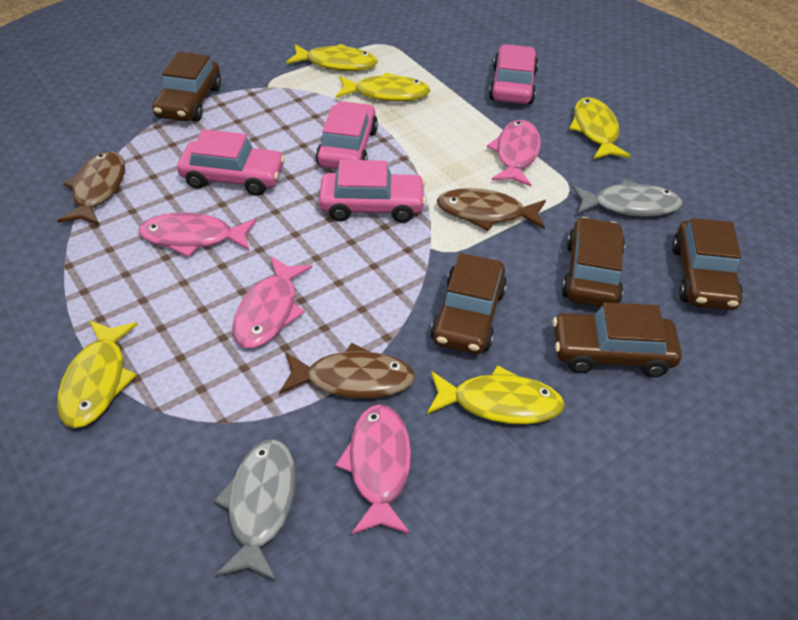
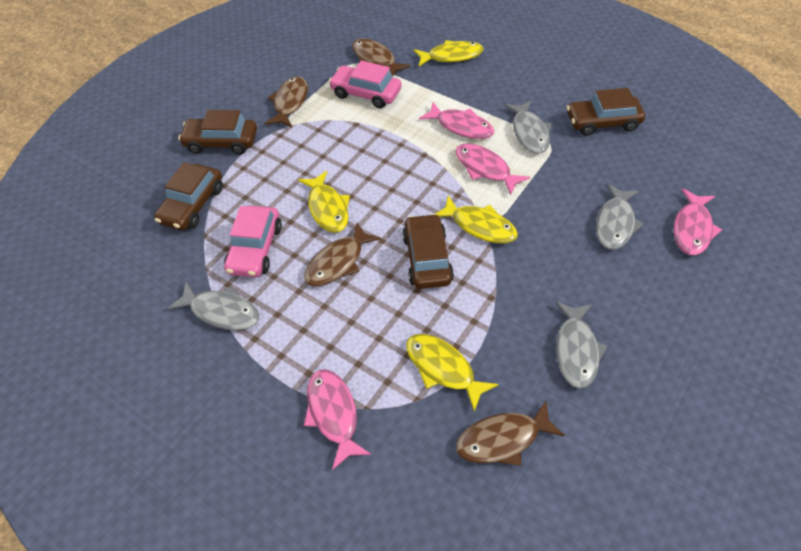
brown car: [152,52,221,122] [430,253,507,354] [553,302,682,377] [562,217,625,307] [672,218,743,310] = 5 -> [154,162,223,230] [178,110,257,155] [402,214,454,289] [567,88,645,136] = 4
brown fish: [57,151,125,225] [279,343,415,399] [437,188,546,231] = 3 -> [265,76,308,127] [304,223,381,286] [352,38,411,76] [456,401,565,466] = 4
grey fish: [214,439,296,581] [572,179,682,217] = 2 -> [167,282,259,330] [504,101,552,154] [555,302,608,389] [596,184,644,250] = 4
pink car: [177,129,285,196] [316,101,378,169] [319,160,426,223] [489,44,538,104] = 4 -> [224,205,282,277] [329,60,401,108] = 2
yellow fish: [57,320,138,428] [286,44,378,71] [336,72,431,101] [427,365,565,424] [569,97,631,159] = 5 -> [298,171,350,233] [406,334,499,412] [414,40,484,66] [435,196,518,244] = 4

